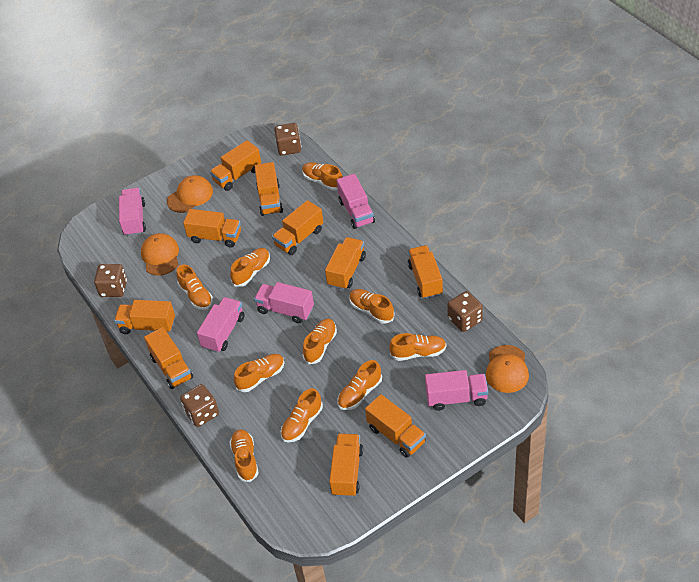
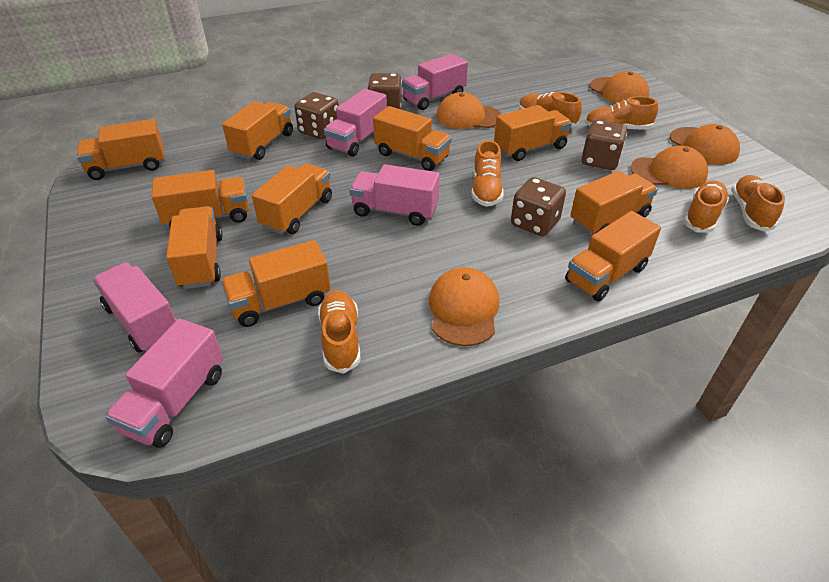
orange cap: [141,233,179,276] [167,175,213,213] [486,345,529,393] = 3 -> [429,267,499,346] [436,92,501,129] [590,71,649,104] [630,146,708,189] [670,124,740,165] = 5
orange shoe: [176,264,213,310] [230,248,270,287] [230,429,258,482] [234,354,284,392] [281,388,323,442] [302,162,343,191] [302,319,337,364] [338,360,382,410] [349,289,395,324] [389,333,446,361] = 10 -> [318,290,361,374] [471,140,504,207] [519,92,582,127] [585,96,658,130] [684,181,729,233] [731,175,785,232] = 6

